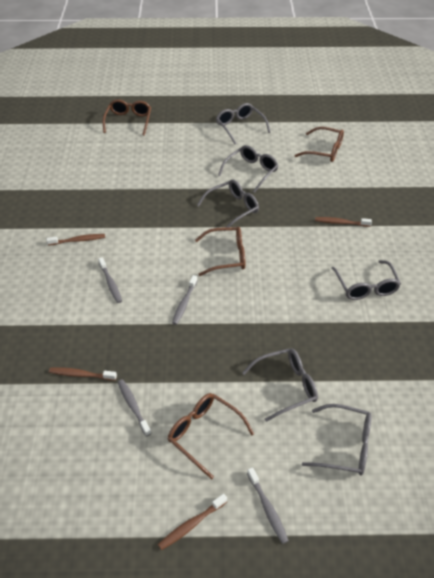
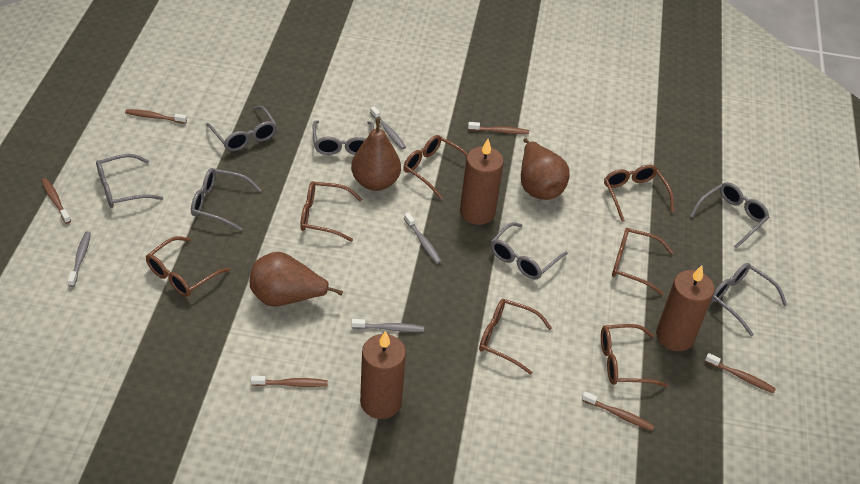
brown candle: none = 0 -> [360,331,406,419] [460,139,504,225] [656,265,715,351] = 3
brown glasses: [103,99,151,136] [168,393,254,479] [195,227,245,276] [294,127,344,162] = 4 -> [146,236,230,297] [300,181,362,242] [403,135,467,199] [479,299,552,375] [601,324,668,387] [604,165,674,222] [612,228,674,295] = 7
brown pear: none = 0 -> [250,252,343,307] [351,118,401,191] [521,138,570,200] = 3
brown toothbrush: [47,234,105,246] [49,367,117,381] [158,494,227,550] [315,217,372,227] = 4 -> [41,178,71,224] [125,109,187,124] [251,376,328,387] [468,122,529,134] [582,391,654,431] [705,353,776,393] = 6
grey glasses: [197,179,259,232] [216,103,271,144] [218,145,279,193] [242,348,318,422] [302,404,372,475] [332,260,401,300] = 6 -> [96,154,163,208] [191,168,261,231] [206,106,277,151] [313,120,374,155] [491,222,568,279] [690,182,769,249] [711,263,787,336] = 7

